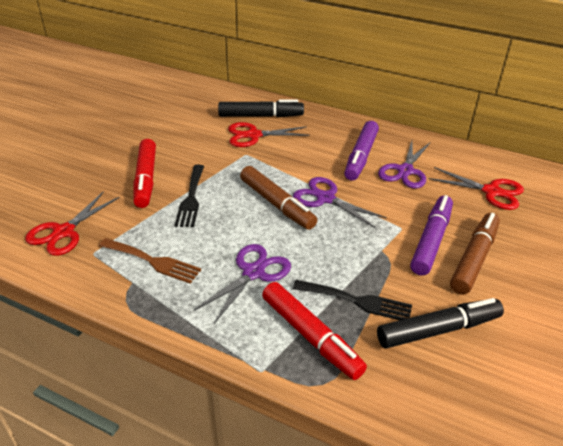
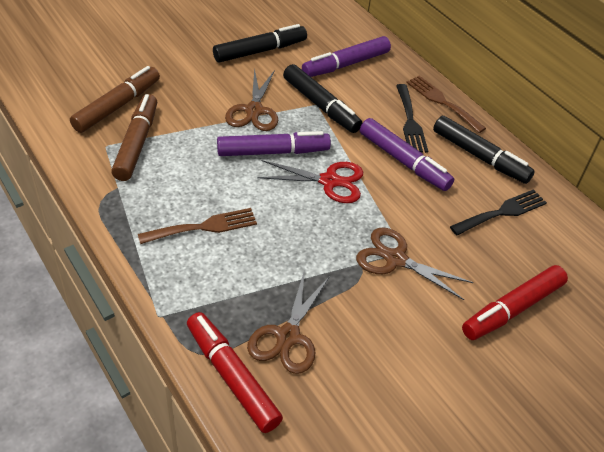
black marker: [218,100,304,117] [377,298,504,349] = 2 -> [213,24,307,63] [283,64,362,133] [433,116,535,184] = 3
brown fork: [99,238,201,284] = 1 -> [138,208,257,244] [406,76,486,133] = 2
brown scissors: none = 0 -> [225,68,278,131] [247,269,330,374] [356,227,473,300] = 3
purple marker: [344,121,379,181] [410,195,453,276] = 2 -> [217,131,331,156] [302,36,391,77] [360,118,454,191] = 3
purple scissors: [194,244,291,324] [293,177,387,229] [378,141,430,188] = 3 -> none = 0
red scissors: [25,191,120,256] [228,122,310,147] [428,167,524,210] = 3 -> [257,160,363,203] = 1

